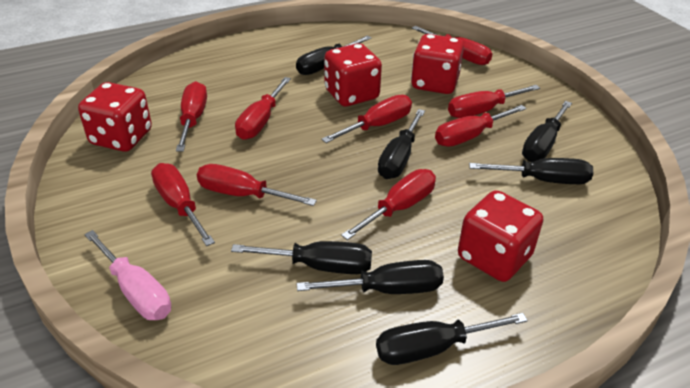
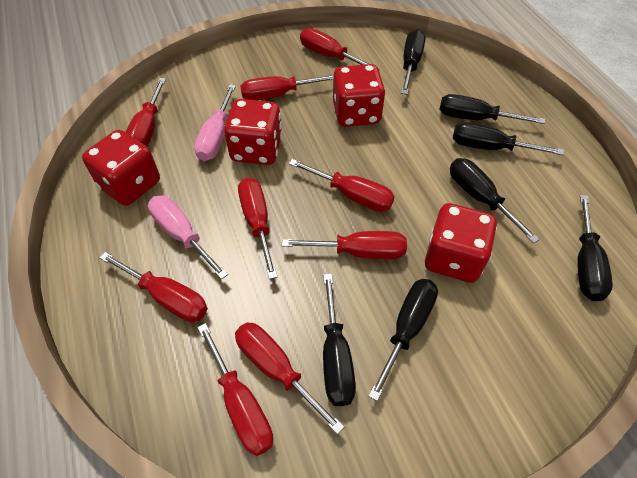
pink screwdriver: [84,230,171,320] = 1 -> [148,196,228,280] [194,84,236,161] = 2

